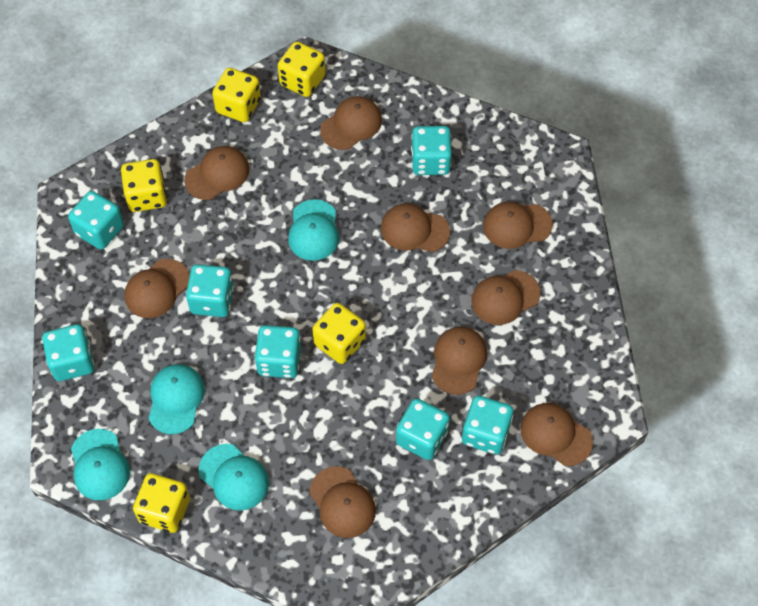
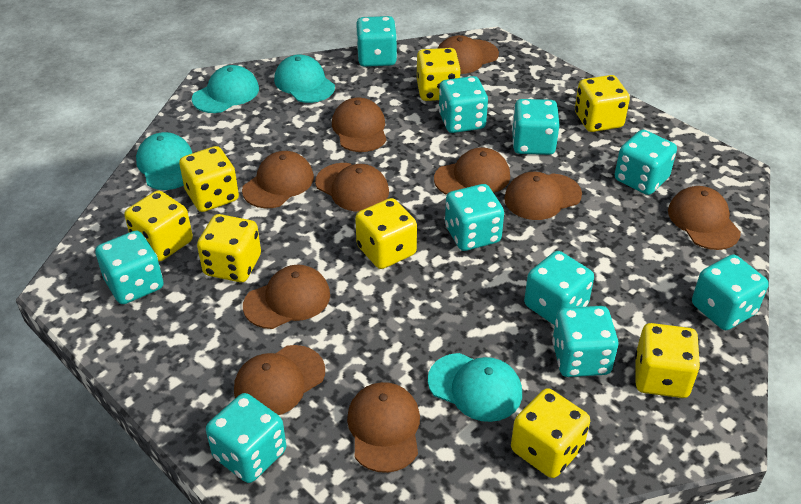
brown cap: [124,259,190,318] [184,146,249,200] [309,466,376,538] [320,96,382,150] [381,203,450,252] [432,327,487,395] [471,270,541,325] [483,202,553,249] [520,403,593,466] = 9 -> [234,345,325,415] [242,151,314,208] [243,265,330,329] [315,163,389,212] [332,98,387,152] [347,382,420,473] [434,148,510,195] [437,35,499,74] [504,172,582,220] [668,186,741,250] = 10
turquoise dice: [42,324,94,381] [68,191,124,249] [186,264,234,317] [254,325,301,378] [396,398,450,460] [411,126,452,175] [462,396,513,455] = 7 -> [95,231,164,304] [206,393,286,483] [356,16,397,67] [439,76,488,133] [445,184,504,251] [512,99,560,155] [524,251,594,325] [552,306,619,377] [615,130,677,195] [692,254,769,330] = 10
yellow dice: [121,159,167,212] [133,473,190,533] [212,68,261,122] [278,41,325,97] [312,303,366,364] = 5 -> [124,190,193,261] [179,146,239,212] [197,214,261,282] [355,198,417,269] [417,48,461,101] [511,388,590,478] [575,75,630,132] [635,323,700,398] = 8

